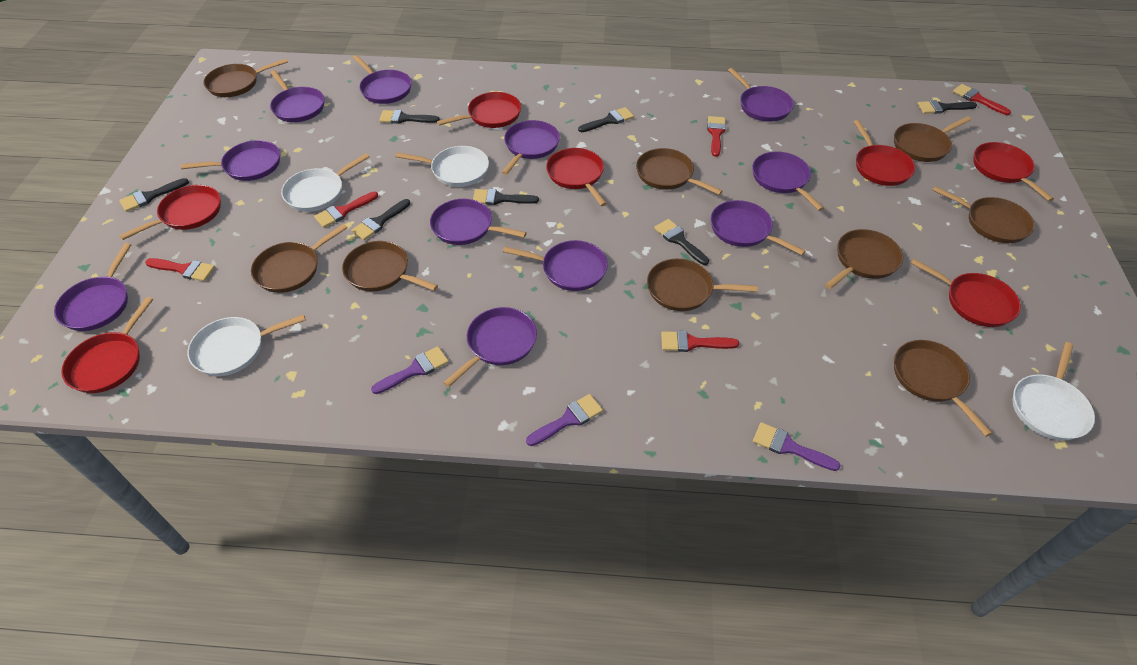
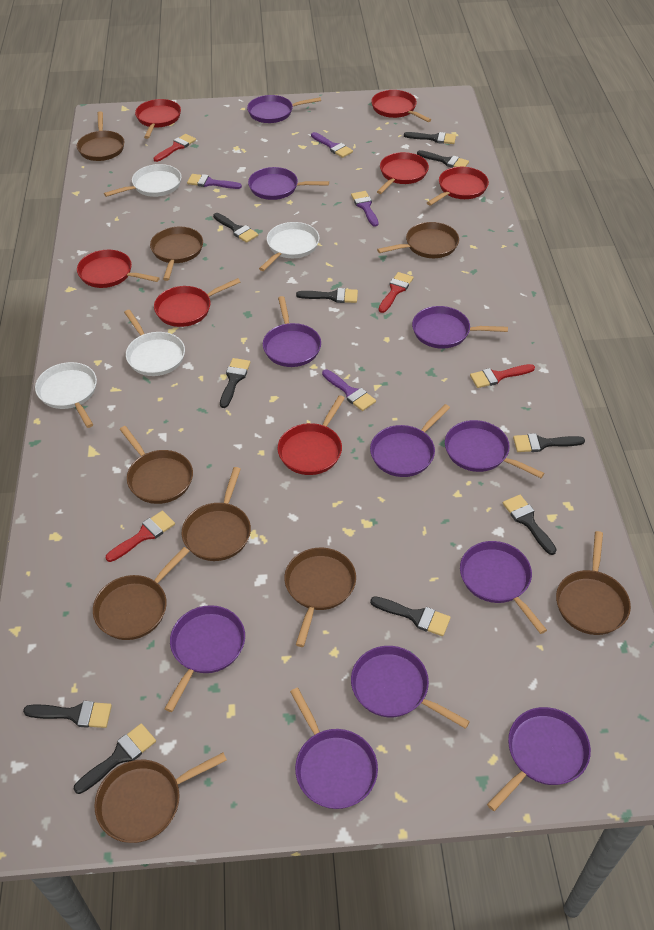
black brush: [119,178,189,212] [351,199,410,240] [379,110,440,124] [473,189,539,205] [578,107,634,132] [654,219,709,265] [917,100,977,114] = 7 -> [23,701,112,728] [74,723,156,794] [213,213,258,243] [220,358,251,408] [296,288,358,303] [370,596,451,636] [404,132,456,144] [417,150,469,168] [503,495,557,555] [513,433,585,452] = 10
purple brush: [371,346,449,394] [526,394,603,446] [753,422,841,471] = 3 -> [187,174,242,189] [311,132,353,158] [322,369,376,411] [351,191,379,227] = 4
red brush: [145,258,215,281] [314,192,378,228] [661,331,739,352] [707,116,726,157] [953,84,1011,115] = 5 -> [106,511,175,562] [154,134,196,162] [379,272,414,313] [470,364,535,388] = 4

